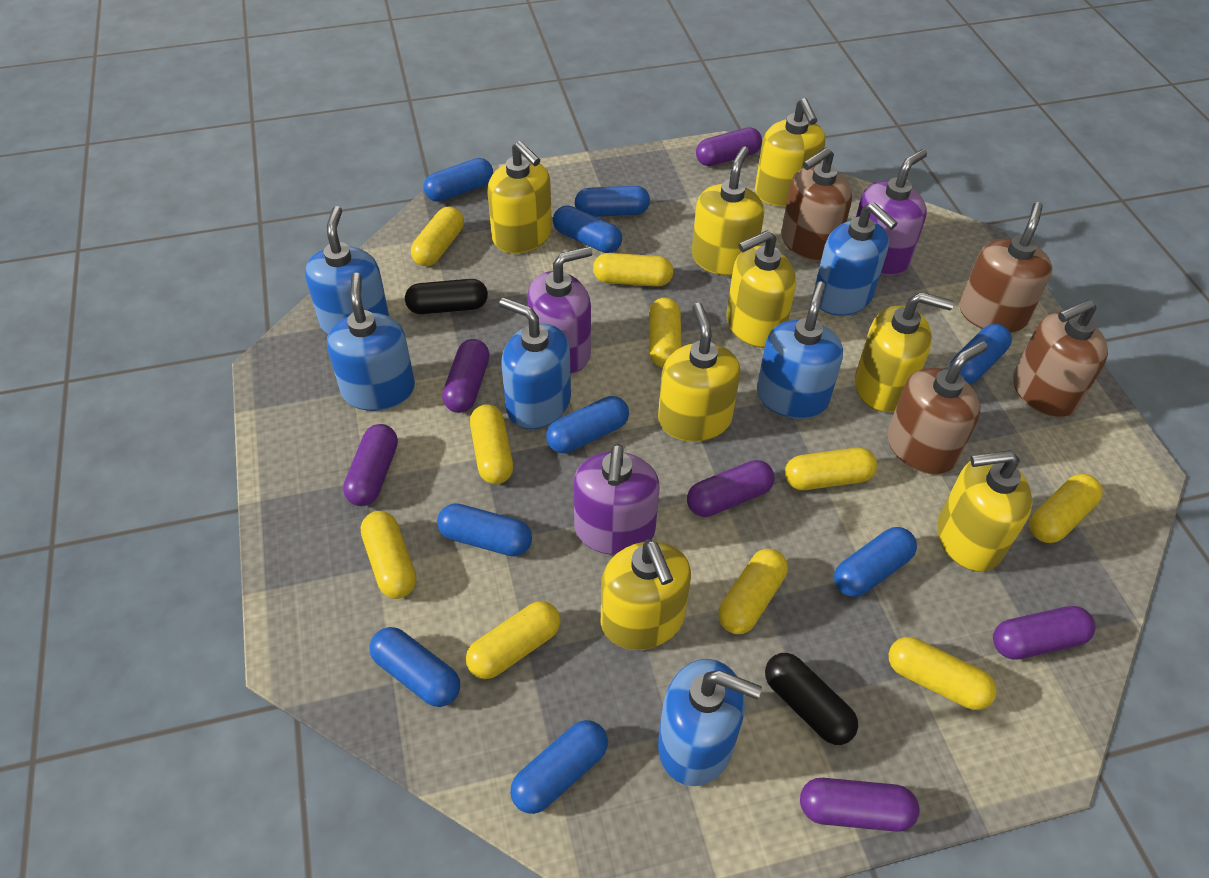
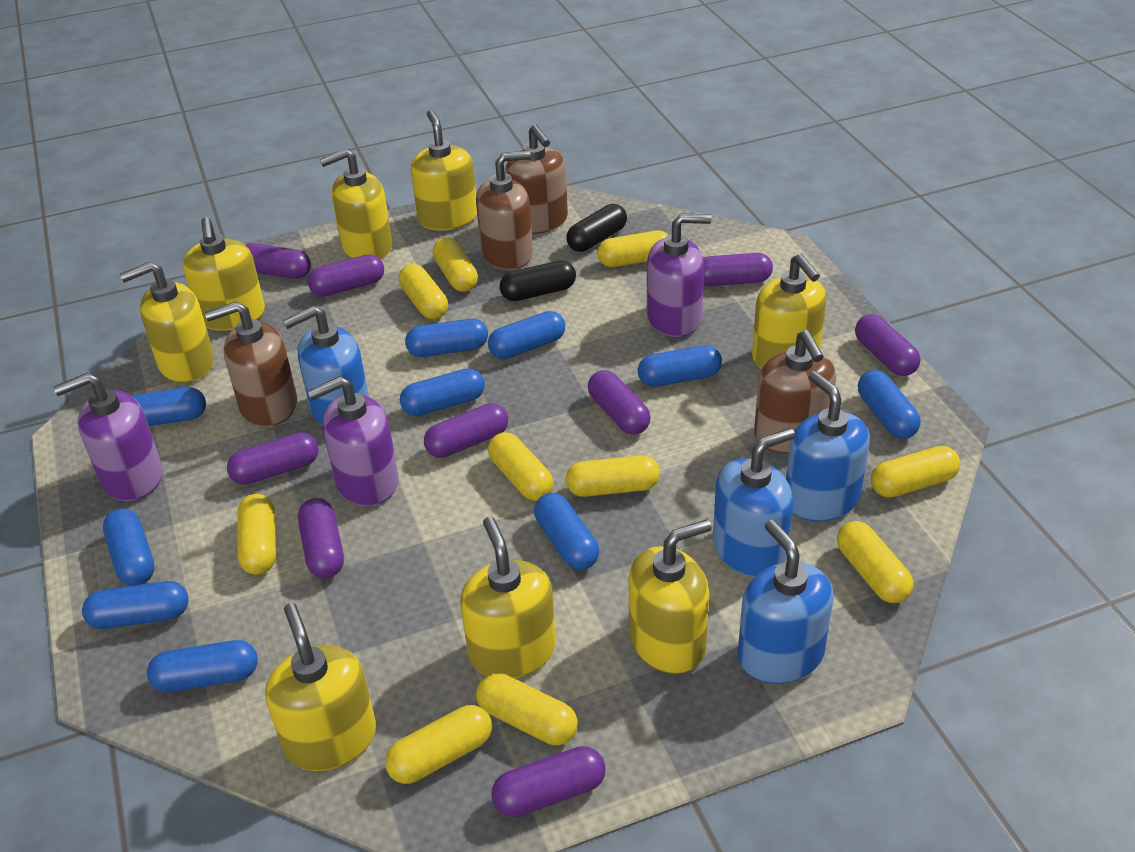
blue capsule: [370,627,460,707] [424,158,493,202] [437,503,532,556] [510,720,608,814] [546,396,629,453] [553,205,622,253] [575,186,650,217] [834,527,917,597] [950,324,1012,384] = 9 -> [82,581,189,629] [103,509,155,586] [130,387,206,426] [147,640,258,692] [400,368,485,416] [405,318,488,357] [488,311,565,359] [534,493,599,570] [638,345,722,387] [858,370,921,439] = 10
blue soap dispenser: [305,206,389,334] [327,272,415,411] [499,297,571,429] [658,659,762,786] [757,281,843,419] [814,202,897,316] = 6 -> [283,306,369,426] [713,428,795,577] [738,520,834,684] [786,371,870,521] = 4
purple capsule: [343,424,398,506] [442,339,490,413] [687,460,775,517] [696,127,762,166] [800,778,920,832] [993,606,1096,660] = 6 -> [227,432,319,485] [245,243,311,279] [298,498,344,578] [308,254,384,296] [424,403,508,458] [491,746,606,817] [588,370,651,435] [703,253,773,286] [855,314,921,376] = 9

